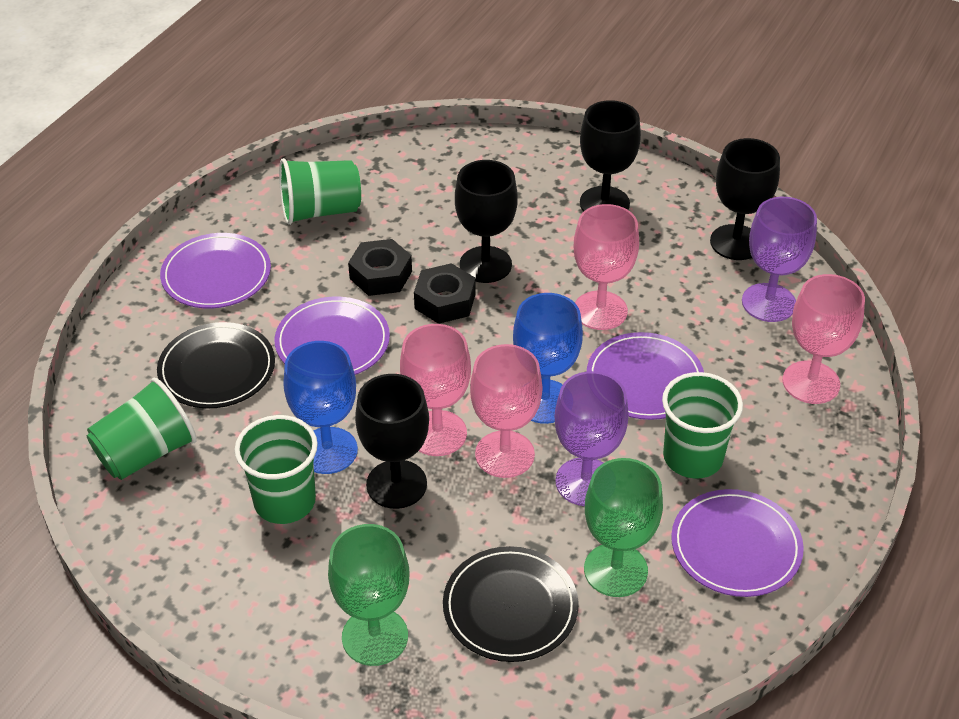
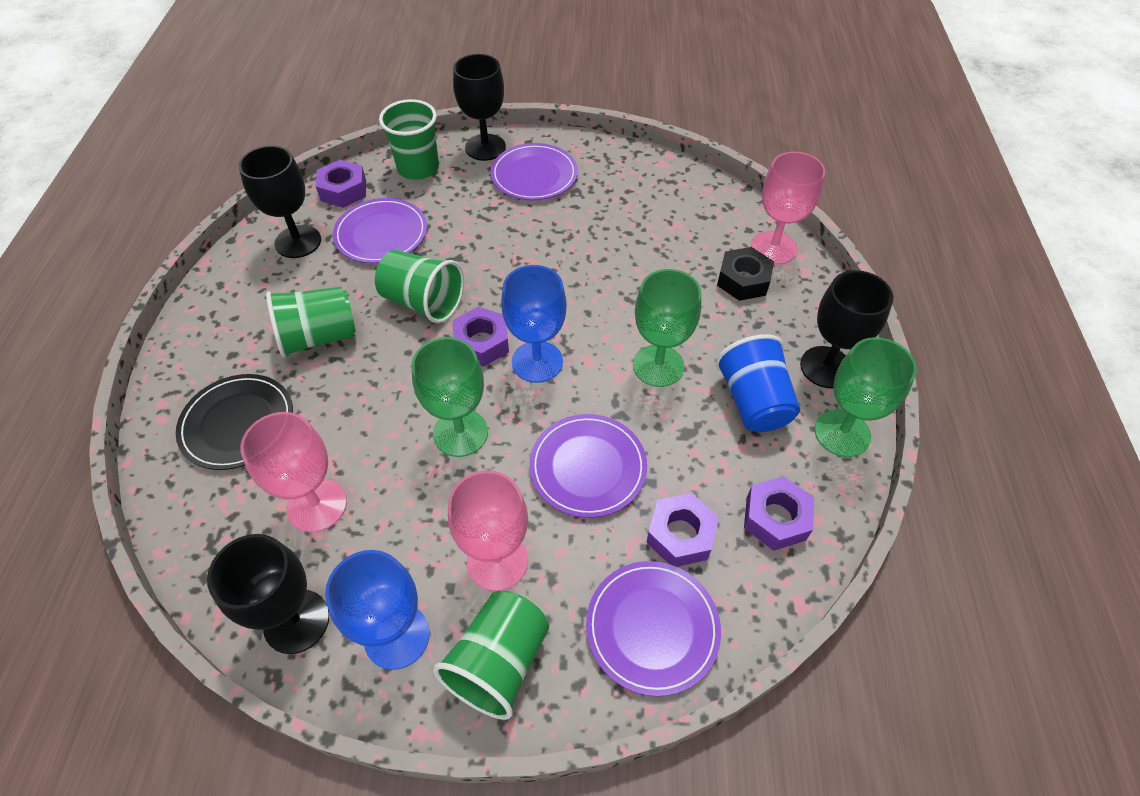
black nut: [348,239,412,296] [414,263,476,324] = 2 -> [717,247,774,301] = 1
black plate: [157,322,275,408] [443,546,579,662] = 2 -> [176,374,293,470] = 1
blue cup: none = 0 -> [716,334,800,432] = 1
green goblet: [328,524,409,666] [584,458,663,597] = 2 -> [412,337,488,457] [633,269,701,387] [814,337,917,457] = 3
pink goblet: [400,324,471,456] [470,344,542,478] [574,204,639,330] [782,274,865,404] = 4 -> [240,412,347,533] [448,470,528,591] [751,152,825,265] = 3
purple goblet: [555,371,629,506] [742,197,817,322] = 2 -> none = 0
purple nut: none = 0 -> [316,160,366,208] [453,307,509,367] [646,493,719,567] [744,476,814,551] = 4

